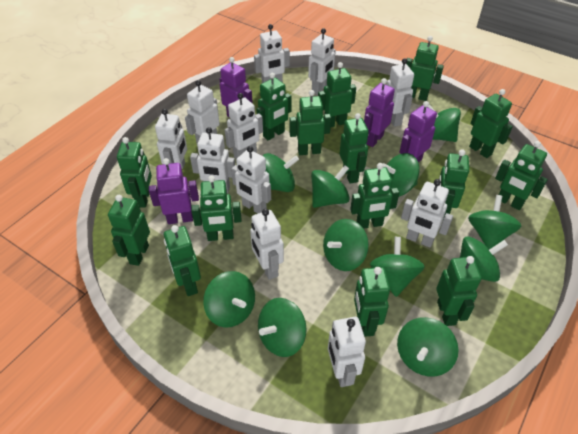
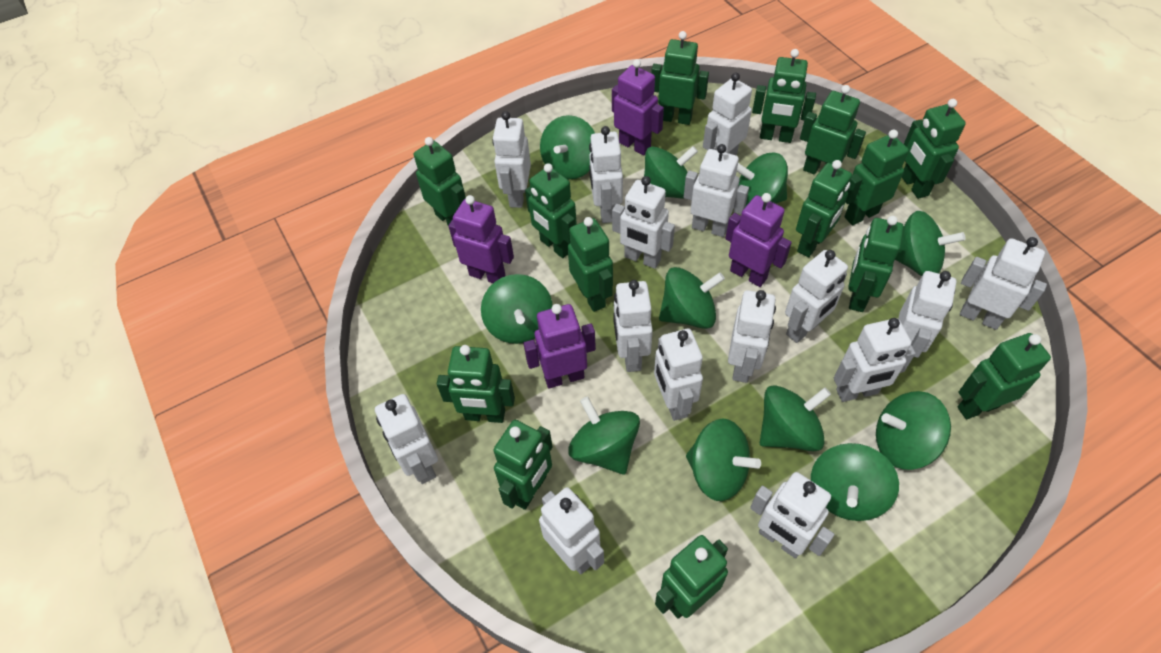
green robot: [108,195,150,266] [117,137,152,208] [164,225,201,296] [191,176,242,241] [256,73,292,141] [289,90,331,155] [318,62,356,127] [340,113,369,183] [350,163,400,229] [354,267,390,337] [406,36,444,101] [436,256,482,326] [439,149,469,219] [469,89,513,158] [495,141,548,210] = 15 -> [414,137,466,226] [437,345,515,423] [493,420,553,510] [525,163,577,258] [568,217,613,312] [651,31,709,125] [655,535,728,619] [752,49,816,143] [796,160,852,257] [800,85,866,174] [844,130,909,226] [848,216,904,312] [902,99,966,199] [958,333,1051,419] = 14
white robot: [155,109,187,169] [185,80,220,144] [190,127,235,194] [225,93,263,159] [231,146,271,214] [250,209,284,280] [254,24,290,83] [308,28,336,95] [328,317,366,387] [386,58,414,127] [401,179,453,248] = 11 -> [375,394,438,484] [492,111,531,208] [539,487,604,574] [589,126,623,223] [612,176,675,269] [614,280,653,372] [654,329,703,421] [684,144,749,237] [703,73,752,155] [728,290,776,383] [750,472,834,558] [785,250,848,343] [834,318,916,402] [898,271,956,358] [960,237,1047,330] = 15

